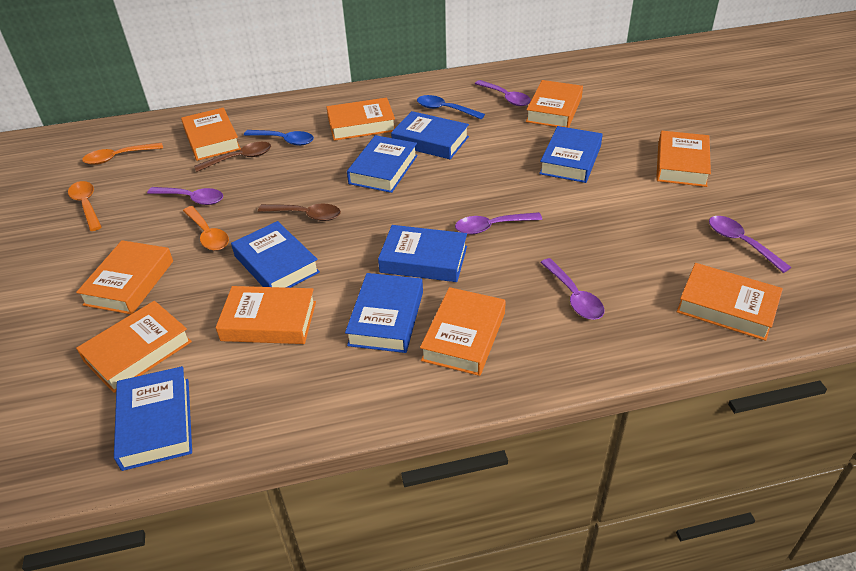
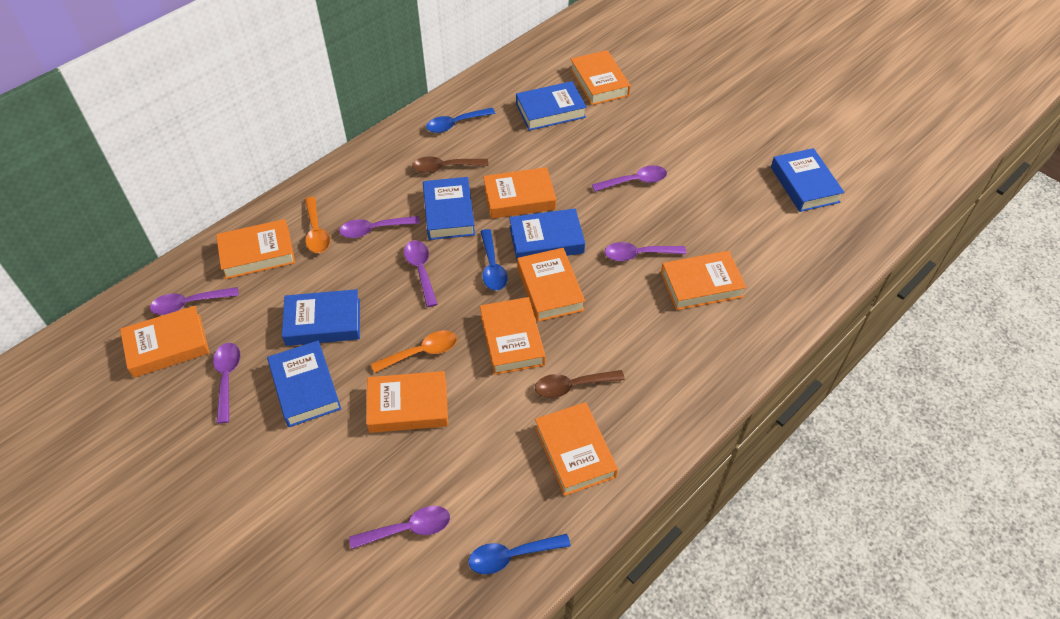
blue book: [114,366,192,471] [231,221,320,288] [345,273,423,353] [347,135,418,193] [378,225,467,282] [391,111,469,159] [539,126,603,183] = 7 -> [267,340,341,427] [282,289,360,346] [423,177,475,240] [509,209,585,260] [516,81,587,131] [771,148,844,212] = 6
blue spoon: [244,130,314,146] [417,95,485,119] = 2 -> [426,108,495,133] [469,534,571,574] [480,229,508,291] = 3
orange spoon: [68,181,102,231] [82,143,163,165] [183,206,229,251] = 3 -> [305,197,330,253] [371,330,457,373] = 2
purple spoon: [147,187,223,205] [455,212,542,234] [475,80,531,106] [540,258,605,320] [709,216,792,273] = 5 -> [150,287,239,315] [213,343,240,424] [339,216,420,238] [349,506,450,549] [404,240,438,307] [592,165,667,192] [605,242,686,261] = 7

